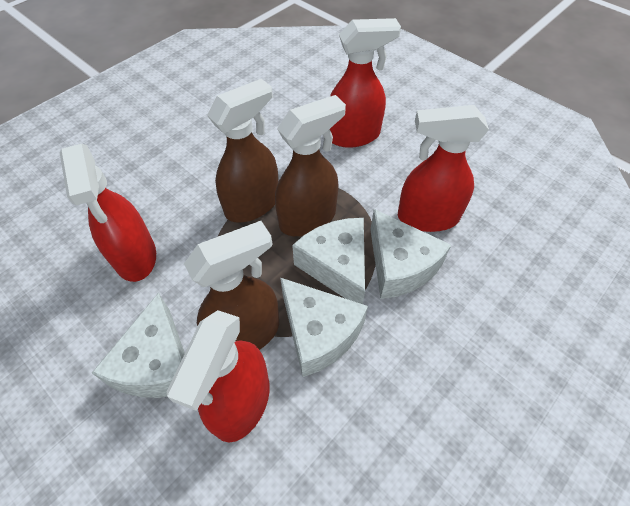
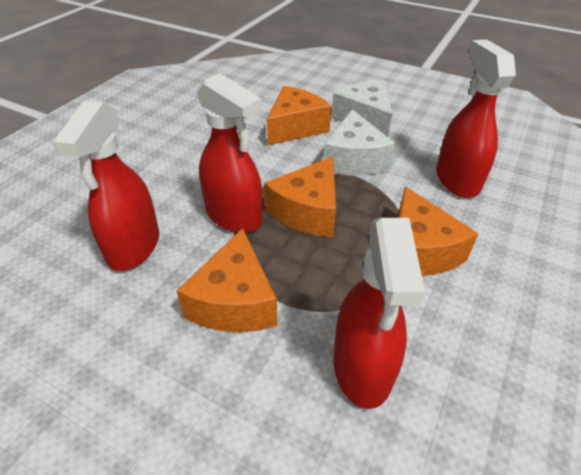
brown spray bottle: [184,221,279,350] [207,79,279,223] [275,95,346,236] = 3 -> none = 0
orange cheese: none = 0 -> [177,228,277,332] [264,157,336,237] [267,86,332,145] [398,186,479,276] = 4
white cheese: [92,293,185,398] [280,278,368,377] [292,218,365,304] [370,209,451,299] = 4 -> [323,109,396,176] [331,81,392,137] = 2

